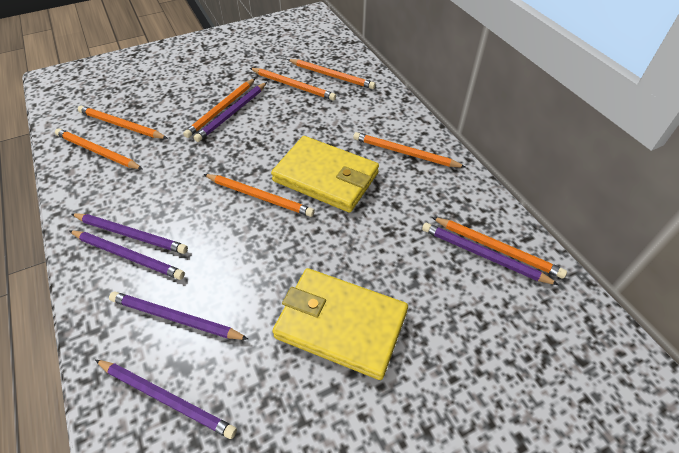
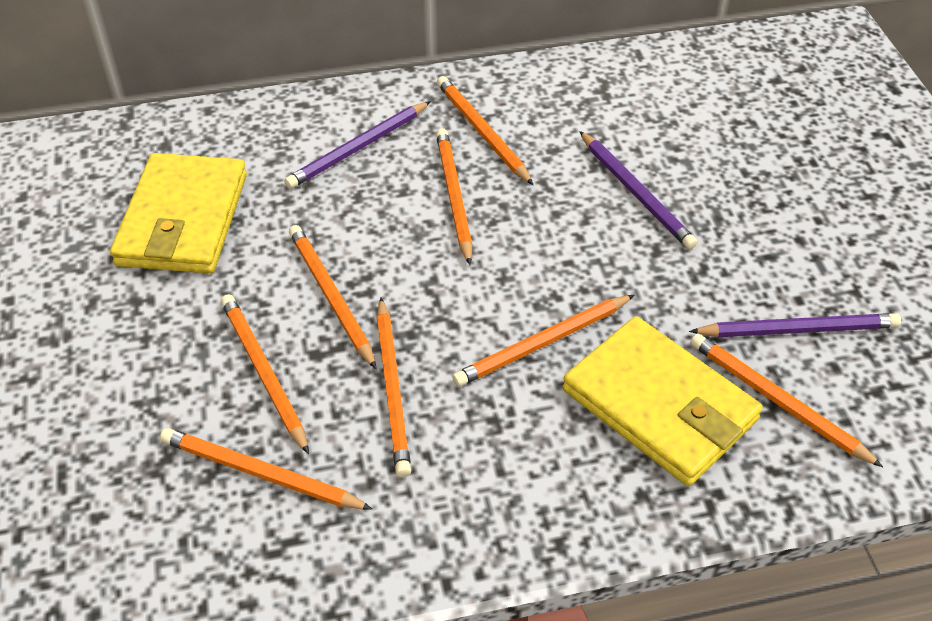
purple pencil: [70,231,185,280] [72,213,188,254] [95,360,237,439] [109,291,249,340] [193,82,267,142] [422,223,559,285] = 6 -> [284,101,431,189] [579,131,698,249] [689,313,901,337] = 3

